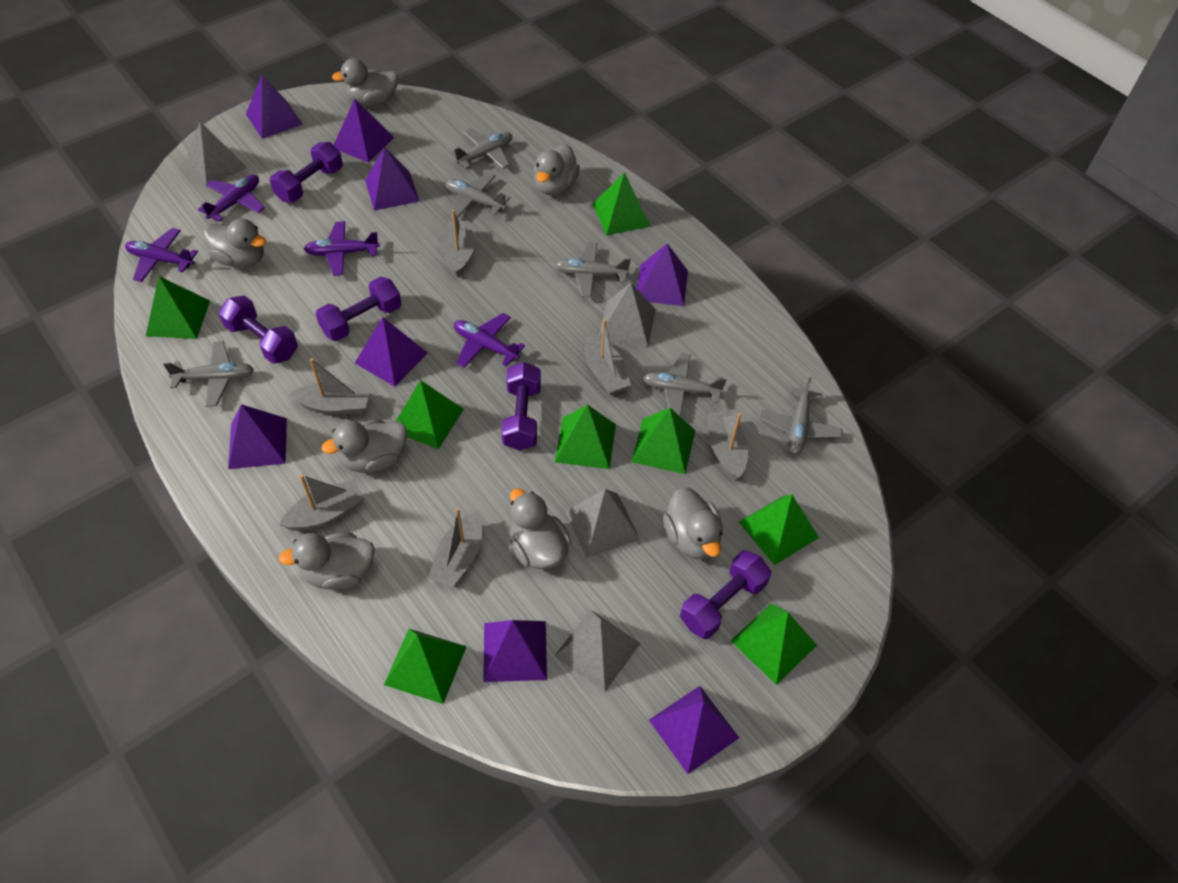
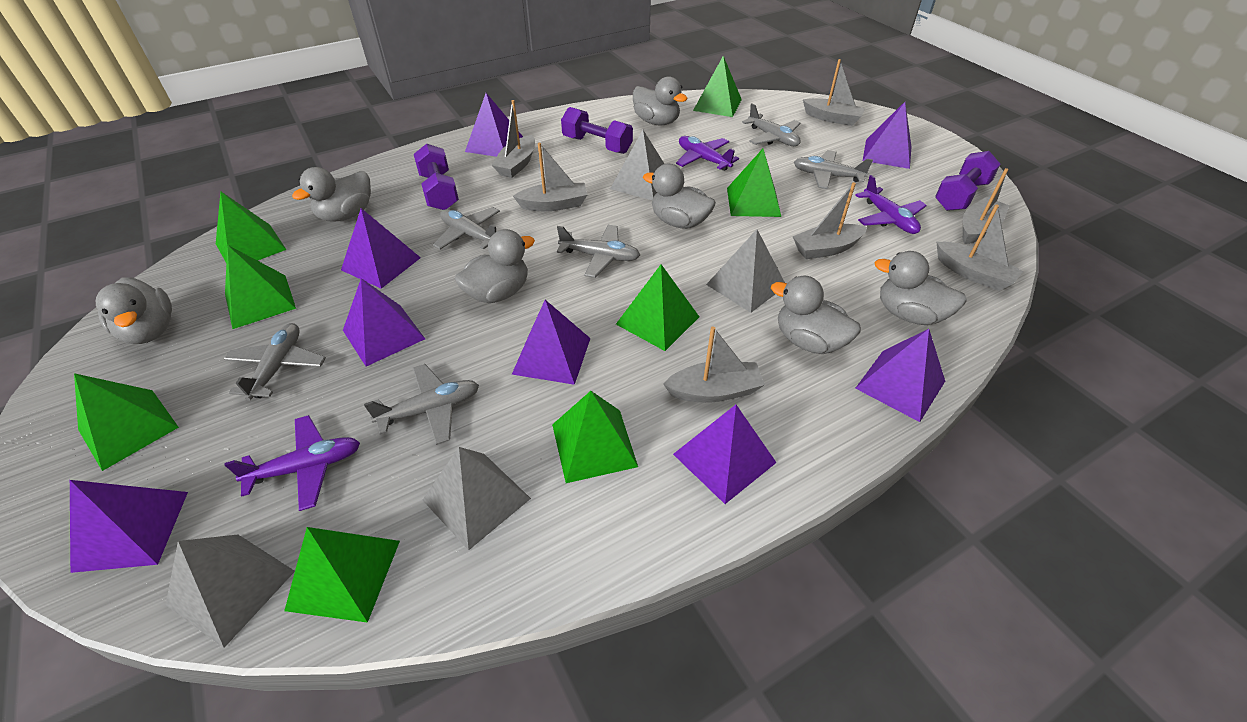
grey boat: [279,474,365,531] [289,358,370,415] [428,508,482,587] [442,210,474,277] [585,319,631,395] [708,410,748,480] = 6 -> [492,100,535,178] [513,143,588,211] [663,326,765,403] [792,182,867,259] [803,59,865,126] [937,204,1023,291] [963,168,1009,244] = 7
purple dumbbell: [219,296,298,364] [270,142,343,202] [315,277,402,341] [501,362,541,451] [680,550,771,639] = 5 -> [414,144,459,210] [561,107,633,154] [935,151,1001,211] = 3
purple plane: [125,228,198,282] [198,175,265,222] [304,221,380,276] [454,313,525,368] = 4 -> [224,415,360,511] [676,136,739,171] [856,175,927,234] = 3

